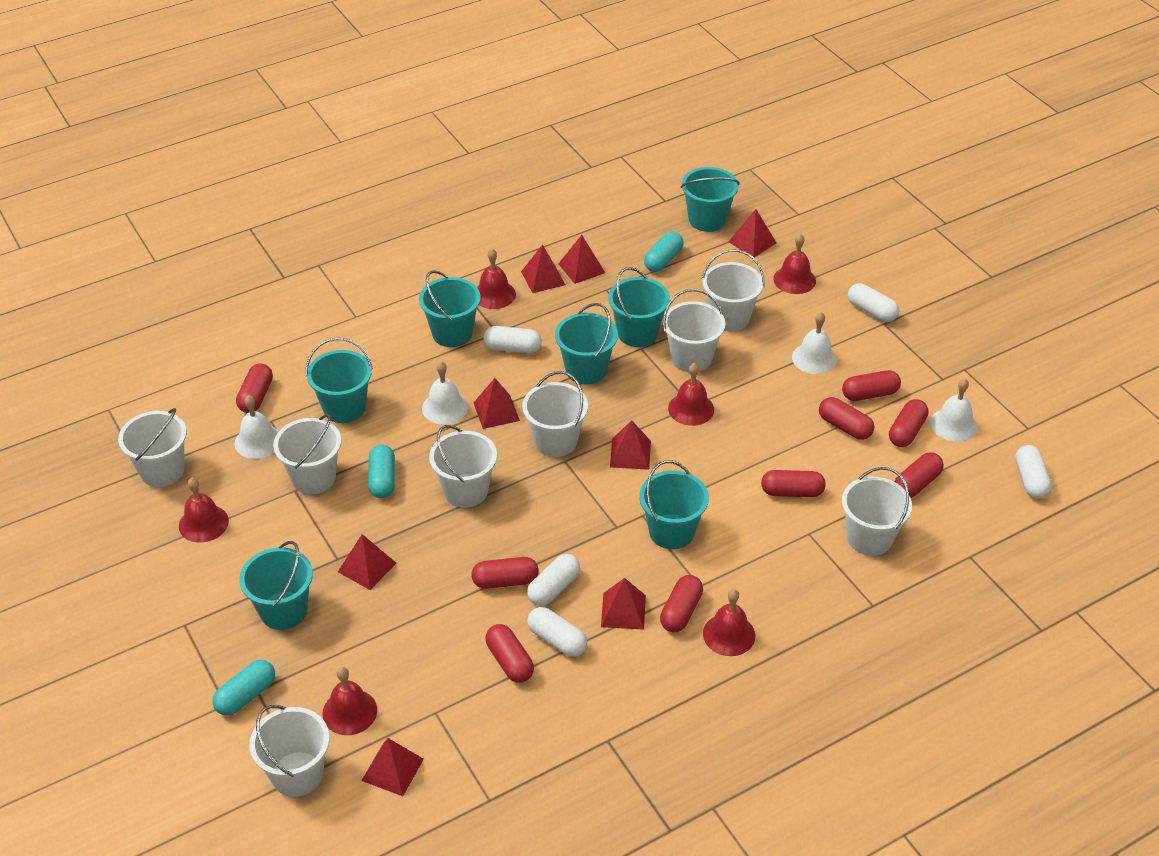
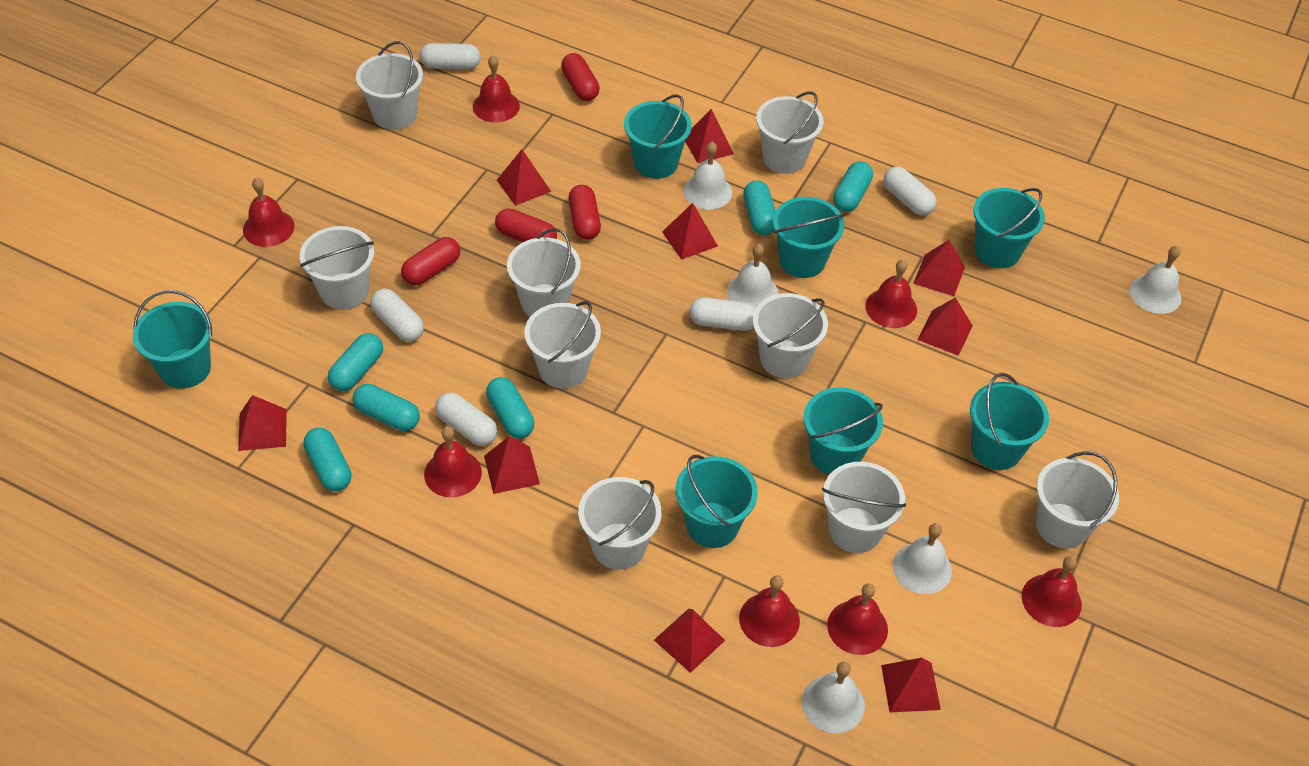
red bell: [179,478,229,543] [322,667,377,735] [477,249,516,309] [668,363,714,426] [703,589,755,656] [773,234,816,294] = 6 -> [243,178,294,247] [424,426,482,497] [473,55,520,123] [739,575,800,647] [827,584,888,655] [865,260,917,328] [1022,556,1082,627] = 7
red capsule: [236,364,273,413] [471,557,539,589] [485,624,534,683] [660,575,703,632] [761,470,826,497] [819,397,874,440] [842,370,901,401] [889,399,929,447] [895,452,944,498] = 9 -> [401,237,460,286] [495,208,557,242] [561,53,600,101] [568,185,601,240] = 4
red pyramid: [338,534,396,590] [361,738,424,796] [474,378,520,429] [521,244,565,293] [558,235,605,284] [601,578,646,630] [610,420,651,470] [729,209,776,257] = 8 -> [238,395,287,451] [484,436,540,494] [497,149,551,206] [654,609,725,673] [662,203,718,260] [685,109,734,163] [881,658,941,713] [913,240,965,296] [917,297,973,356] = 9
turquoise capsule: [212,660,275,716] [368,445,395,498] [644,231,684,272] = 3 -> [303,428,352,491] [328,333,383,391] [353,384,420,431] [486,377,534,438] [743,181,775,235] [833,161,873,212] = 6
white bell: [235,395,279,459] [422,362,468,424] [792,312,837,374] [930,379,977,442] = 4 -> [684,142,732,209] [727,244,779,307] [802,662,865,733] [893,523,952,594] [1130,246,1181,314] = 5
white bucket: [118,408,187,487] [250,705,329,797] [273,414,341,494] [429,425,497,508] [522,371,588,457] [663,289,725,372] [702,250,765,331] [842,467,912,556] = 8 -> [300,226,374,310] [356,41,423,130] [507,228,581,317] [524,301,601,389] [578,477,662,570] [753,293,828,378] [756,91,824,174] [822,462,906,553] [1036,451,1119,548] = 9

